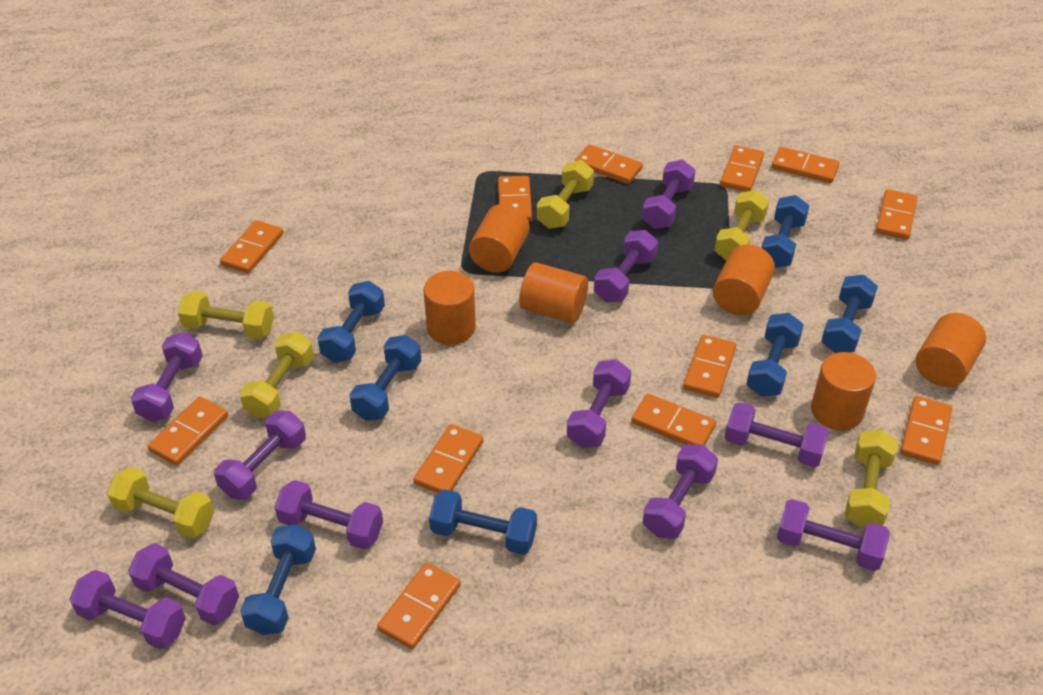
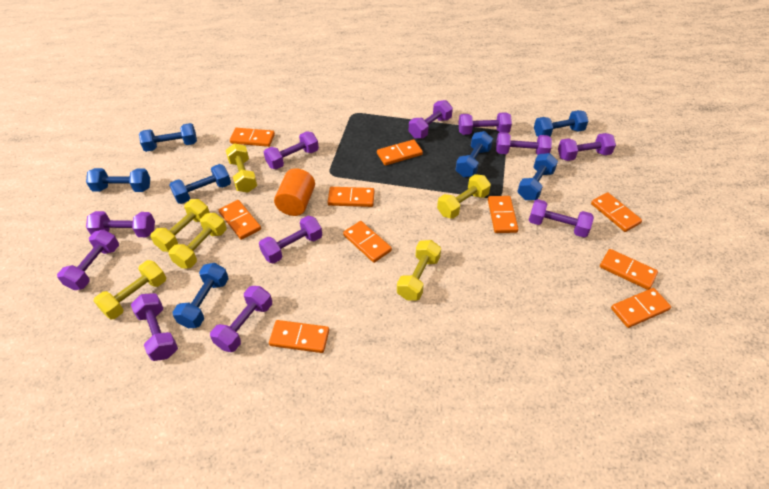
orange cylinder: [424,271,476,345] [469,204,530,273] [519,262,588,323] [713,244,775,315] [811,352,876,431] [916,313,986,387] = 6 -> [274,168,315,216] = 1
orange domino: [148,397,228,466] [220,220,283,274] [377,563,461,649] [414,424,484,493] [498,176,532,221] [575,144,643,184] [631,394,716,445] [683,335,736,398] [720,145,764,192] [771,147,840,183] [876,189,918,240] [900,396,952,465] = 12 -> [219,200,261,240] [230,128,275,147] [269,320,329,353] [328,187,375,207] [343,221,392,263] [377,139,423,165] [488,196,518,233] [591,192,642,232] [600,249,658,290] [611,288,671,328] = 10

